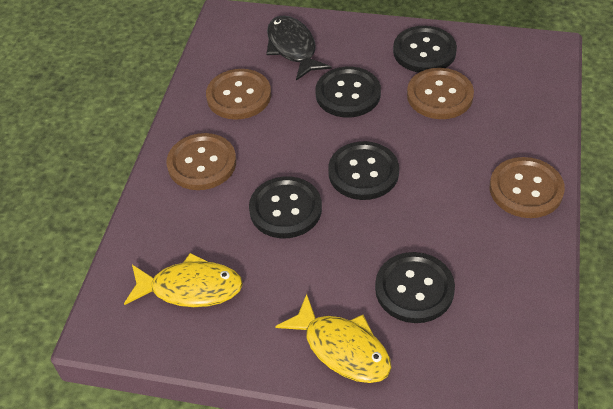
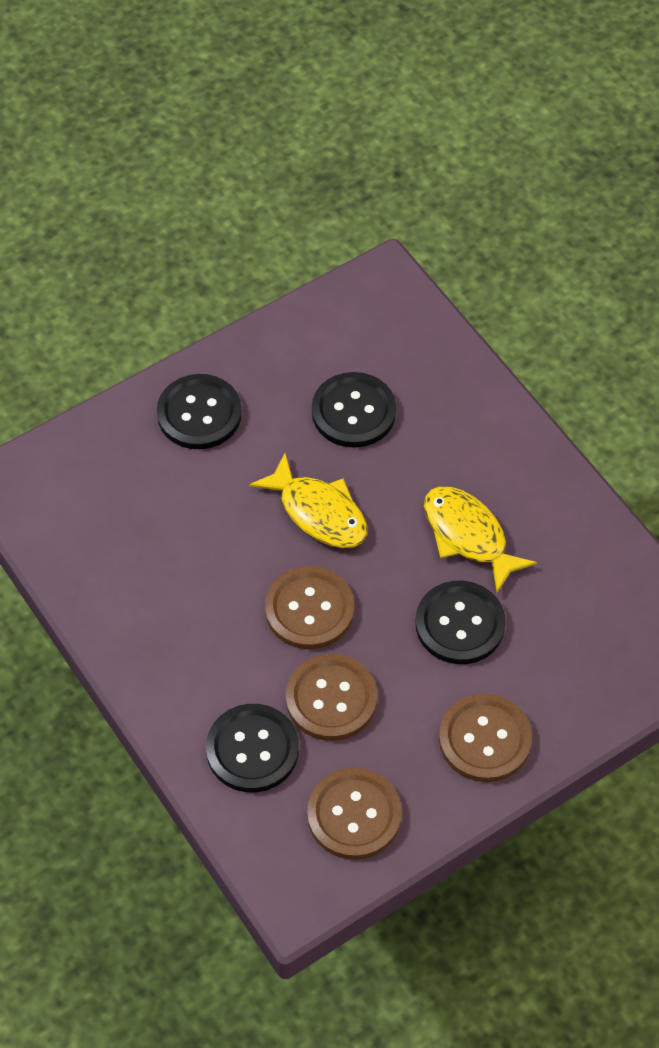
black button: [249,176,322,238] [315,67,381,117] [328,141,399,200] [375,252,455,323] [393,26,457,72] = 5 -> [157,374,242,449] [206,704,299,792] [312,372,396,448] [415,581,506,664] = 4
black fish: [266,15,332,81] = 1 -> none = 0

